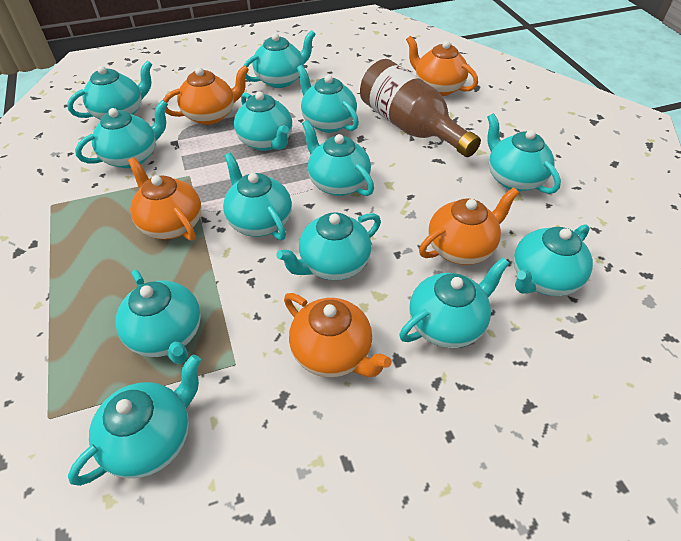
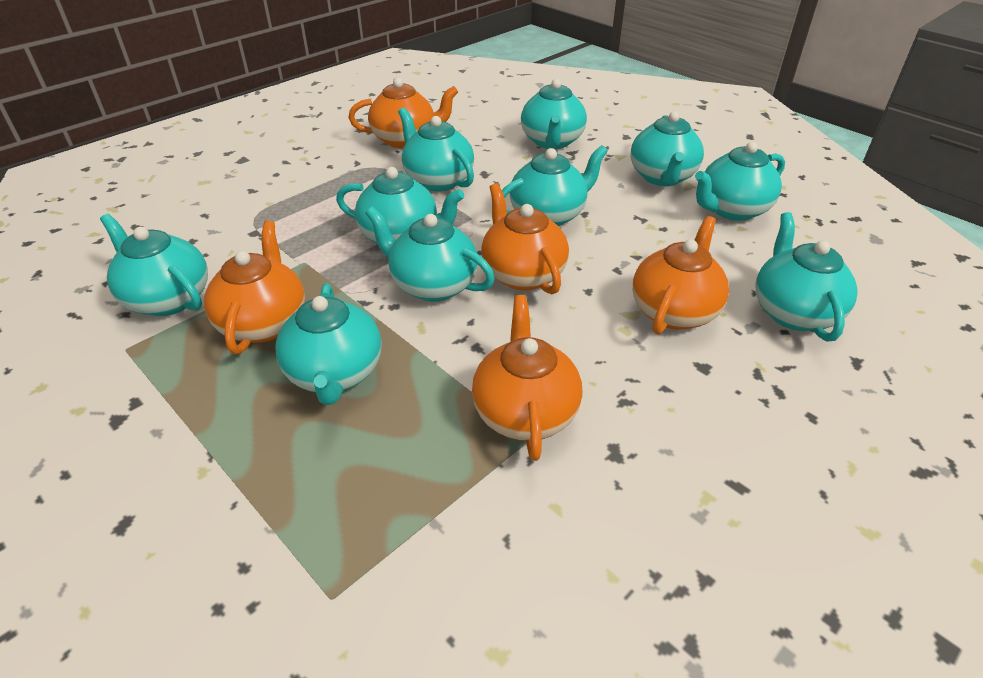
brown bottle: [360,59,481,157] = 1 -> none = 0
turquoise teapot: [67,60,153,120] [68,355,201,486] [75,100,168,168] [116,270,201,364] [223,153,292,241] [234,92,292,151] [243,30,316,88] [276,212,381,280] [297,65,359,133] [302,120,374,196] [399,258,510,348] [487,113,561,194] [513,224,593,296] = 13 -> [100,214,208,316] [275,283,382,405] [336,167,465,243] [365,207,495,302] [398,108,474,192] [502,145,608,226] [521,79,587,149] [631,111,704,186] [695,142,785,221] [756,212,858,341] = 10

